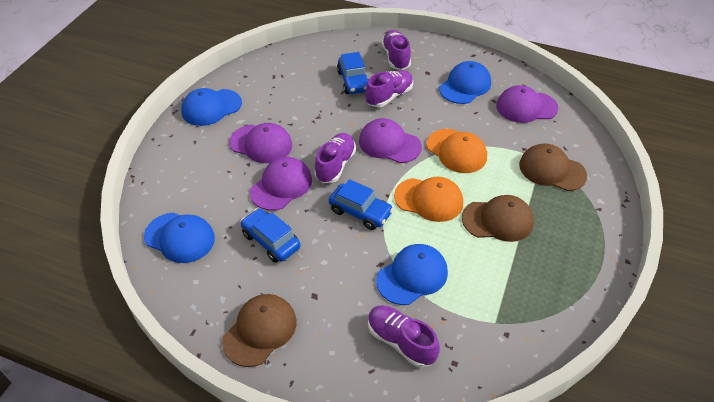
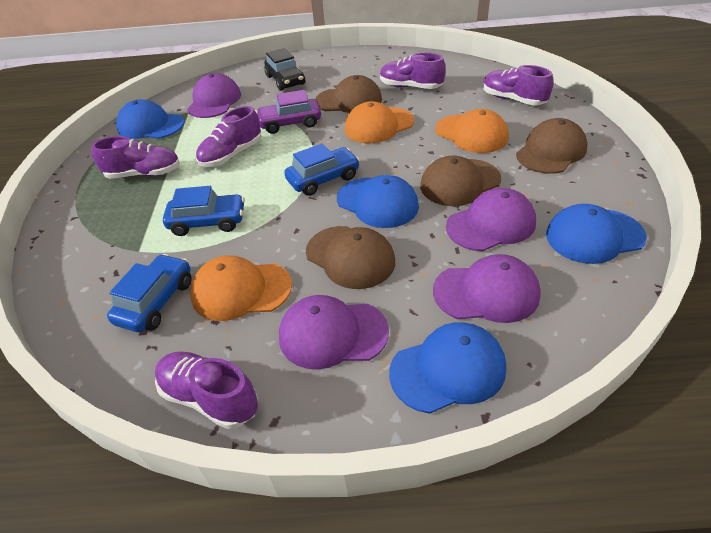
black car: none = 0 -> [264,48,305,91] = 1
brown cap: [222,294,297,367] [462,195,534,242] [519,143,587,191] = 3 -> [306,226,395,289] [315,75,382,113] [420,155,501,206] [516,118,587,174] = 4
orange cap: [394,177,463,222] [426,129,487,173] = 2 -> [190,255,292,321] [345,101,414,143] [435,109,509,153] = 3
purple car: none = 0 -> [256,90,321,134] = 1
purple shoe: [314,133,356,183] [365,70,413,107] [368,305,440,368] [381,30,411,70] = 4 -> [91,136,180,179] [155,351,258,429] [196,106,262,167] [380,52,446,89] [483,65,553,106] = 5

